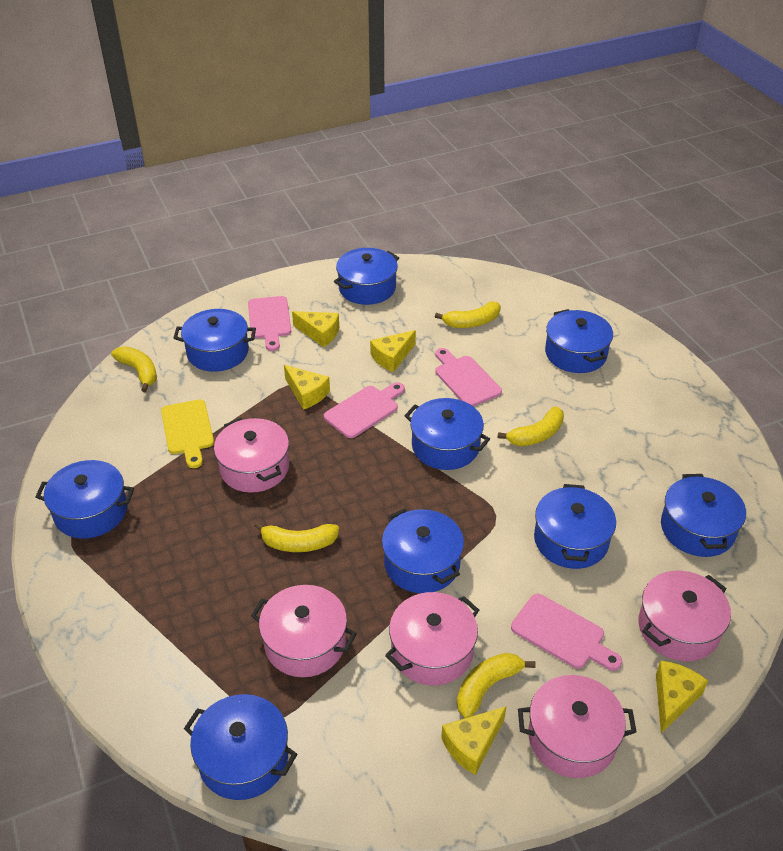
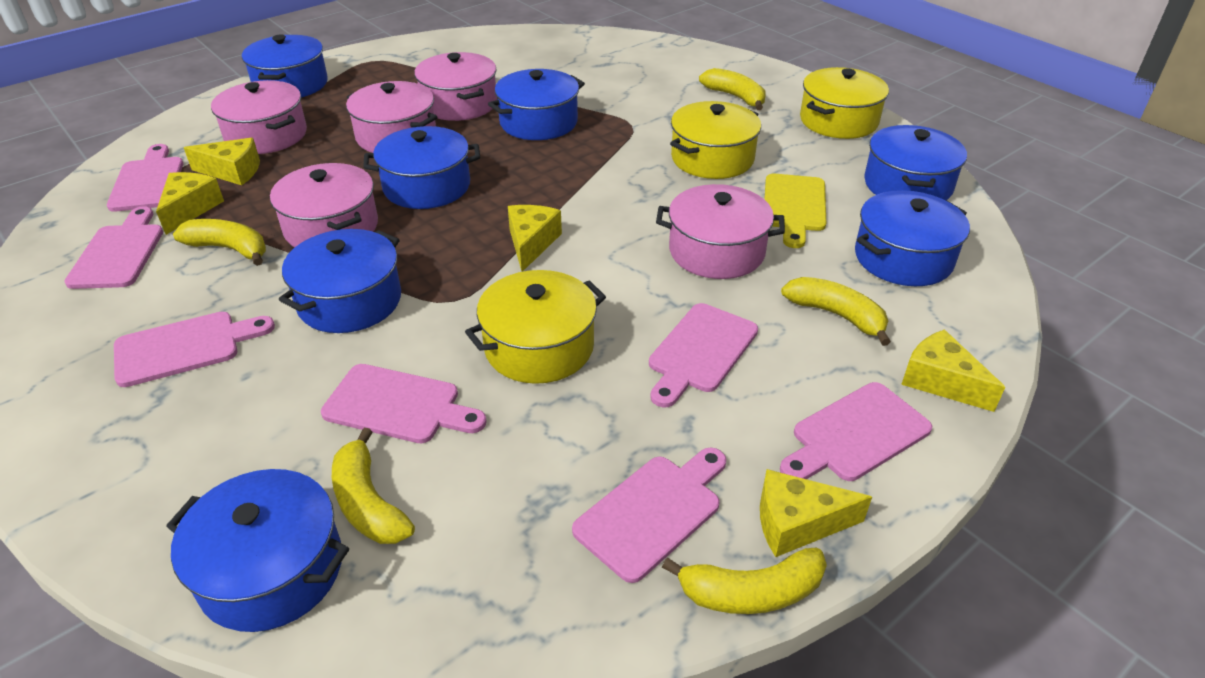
blue pot: [35,460,134,539] [174,309,256,372] [184,694,297,800] [334,248,399,305] [382,508,464,593] [404,398,490,470] [534,484,616,569] [545,309,613,373] [661,474,746,557] = 9 -> [166,469,349,632] [242,34,328,97] [279,229,401,333] [363,126,480,209] [488,69,585,140] [855,190,970,286] [864,125,967,200] = 7
pink cutting board: [248,296,291,351] [324,382,405,438] [435,348,502,407] [511,594,622,671] = 4 -> [64,206,163,289] [107,144,183,212] [114,312,275,387] [321,364,487,443] [572,447,726,583] [649,303,758,407] [780,382,932,481] = 7
yellow pot: none = 0 -> [465,270,606,384] [670,101,761,179] [800,67,889,139] = 3

